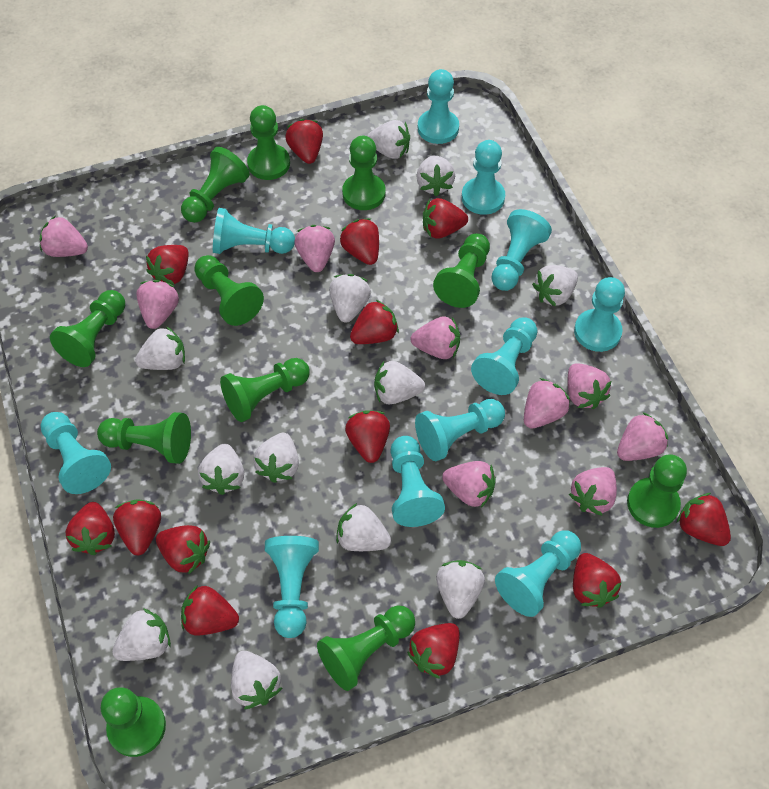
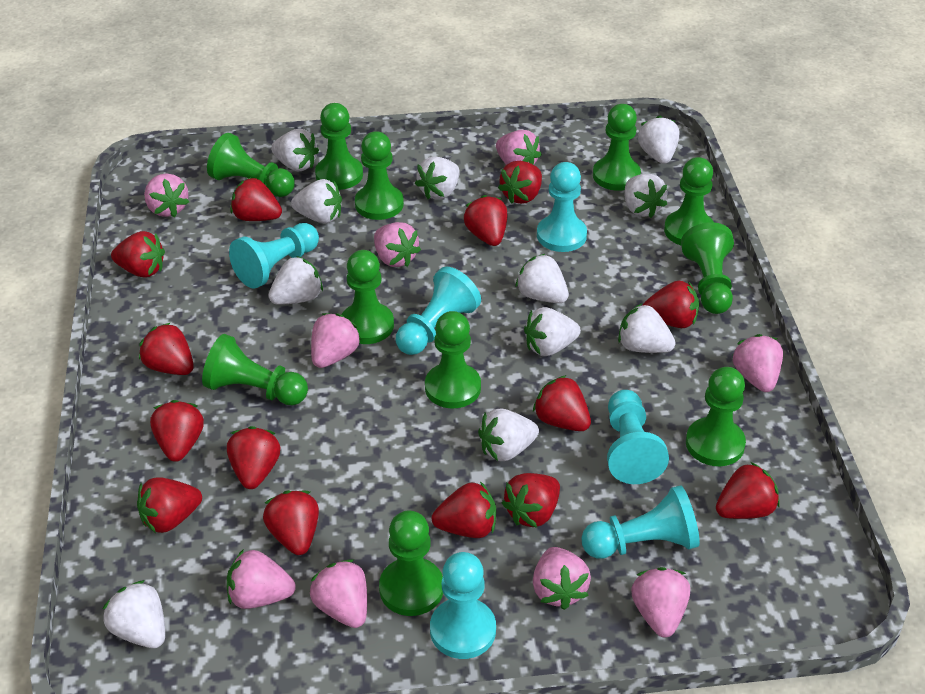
red strawberry: [66,502,115,555] [113,499,161,556] [146,245,189,285] [156,525,210,575] [181,585,239,635] [285,119,323,164] [340,218,379,265] [345,410,390,463] [350,299,399,344] [407,623,460,679] [423,198,468,239] [573,553,622,608] [677,493,731,546] = 13 -> [111,231,165,278] [137,477,202,533] [139,322,194,375] [150,400,204,462] [227,426,280,489] [230,177,282,221] [263,490,319,555] [432,481,496,538] [464,195,507,246] [498,161,542,204] [502,473,560,528] [533,375,591,431] [642,281,699,328] [716,462,780,519] = 14
turquoise pawn: [40,412,111,494] [213,208,295,254] [265,536,319,638] [391,436,445,527] [415,399,505,461] [418,69,459,144] [462,140,505,215] [471,317,537,395] [491,209,552,291] [495,531,581,617] [574,277,625,352] = 11 -> [229,223,319,289] [396,267,481,355] [430,552,496,659] [537,162,587,252] [581,485,700,559] [607,390,669,484] = 6
white strawberry: [112,608,171,661] [135,326,185,370] [198,444,244,495] [231,651,282,709] [253,433,299,483] [329,274,371,323] [336,503,391,551] [367,120,410,159] [374,361,425,404] [416,155,455,196] [436,560,485,619] [532,265,578,307] = 12 -> [103,580,165,648] [268,256,323,305] [271,129,319,172] [291,179,342,224] [415,157,459,200] [478,408,539,461] [515,254,569,303] [524,307,581,356] [618,303,676,353] [624,174,667,218] [638,116,679,164] = 11

